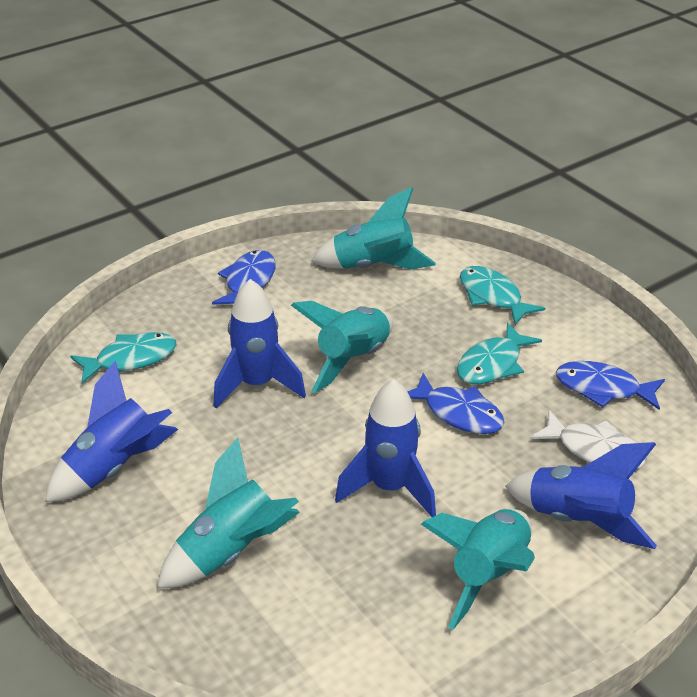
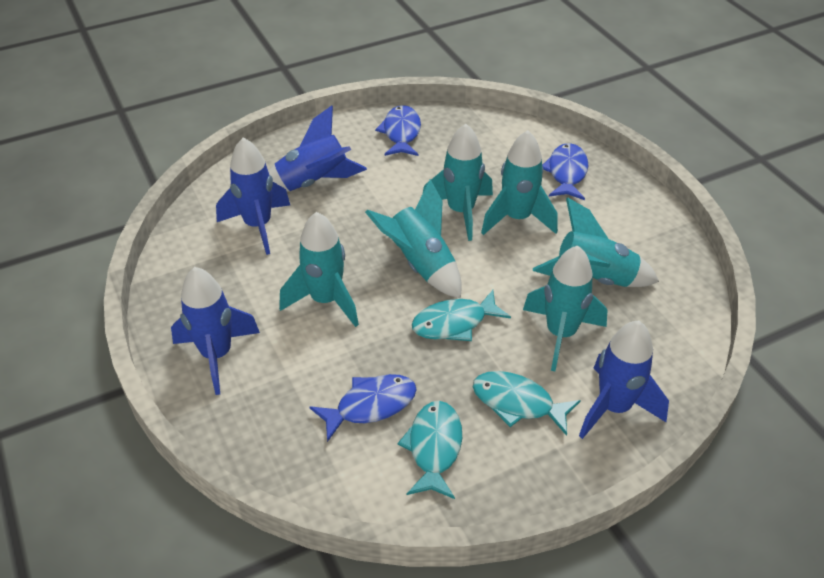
turquoise rocket: [157,438,300,588] [291,301,393,393] [311,187,436,270] [421,509,535,630] = 4 -> [279,212,359,327] [365,179,462,298] [423,124,493,241] [481,130,558,235] [523,245,607,371] [533,198,659,287] = 6
white fish: [530,410,647,469] = 1 -> none = 0

